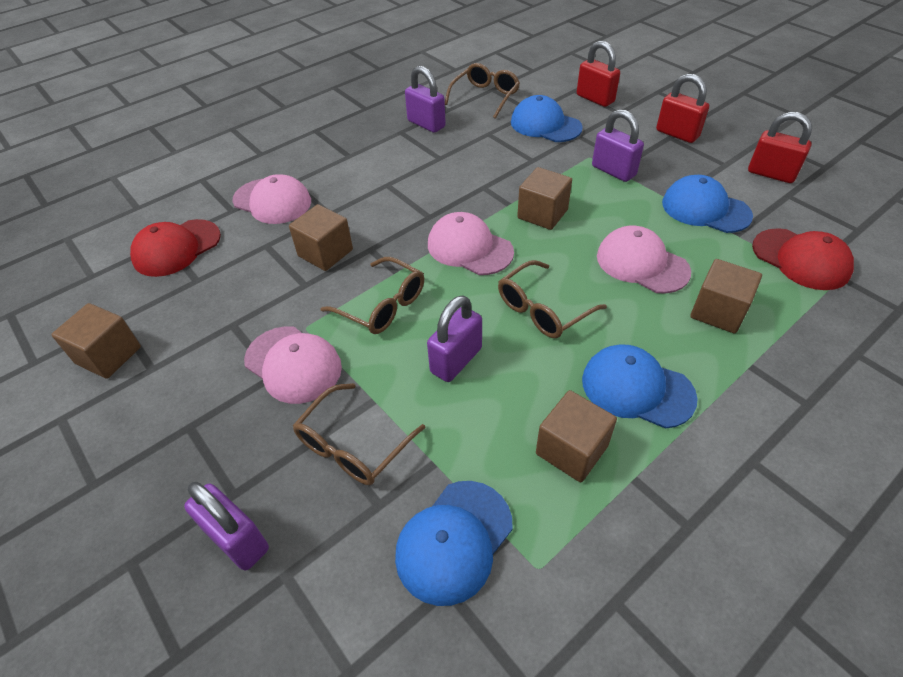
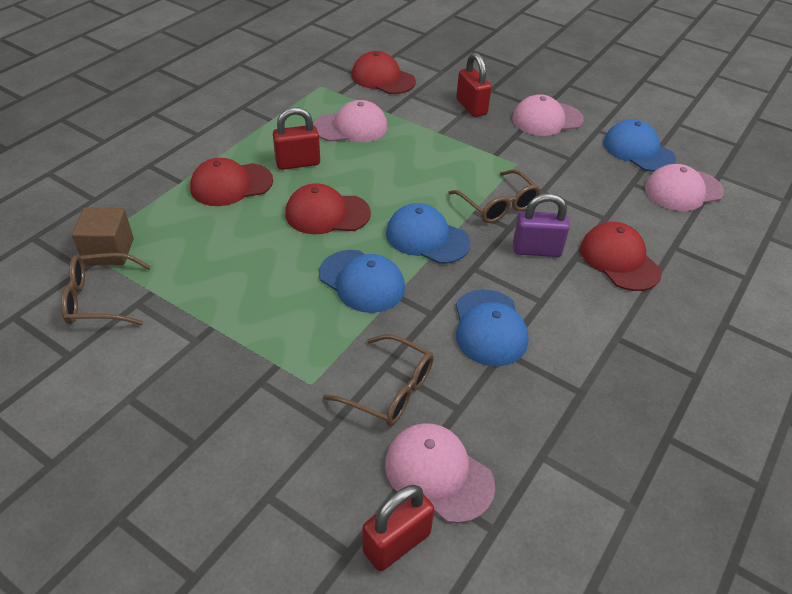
brown cube: [51,303,141,379] [289,204,353,271] [517,167,572,230] [536,390,617,482] [690,259,762,334] = 5 -> [72,207,133,265] = 1
brown glasses: [293,383,425,485] [320,257,424,334] [445,63,520,119] [498,260,607,338] = 4 -> [61,253,151,325] [323,334,434,426] [448,169,541,223] = 3
purple padlock: [184,482,269,570] [405,66,446,133] [427,295,482,382] [592,109,644,182] = 4 -> [513,193,570,257] = 1
red cap: [130,219,221,277] [752,228,854,290] = 2 -> [190,158,273,206] [285,183,371,234] [352,51,416,94] [580,222,662,291] = 4

